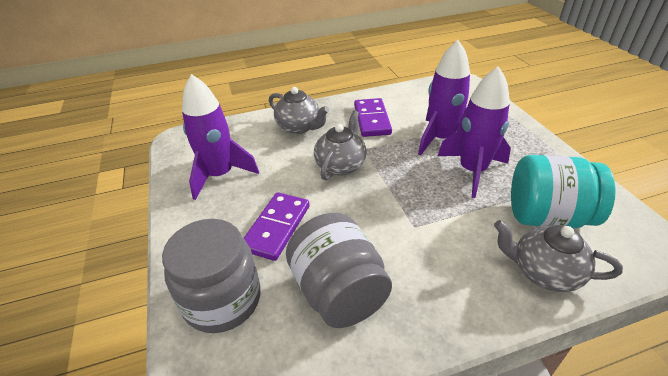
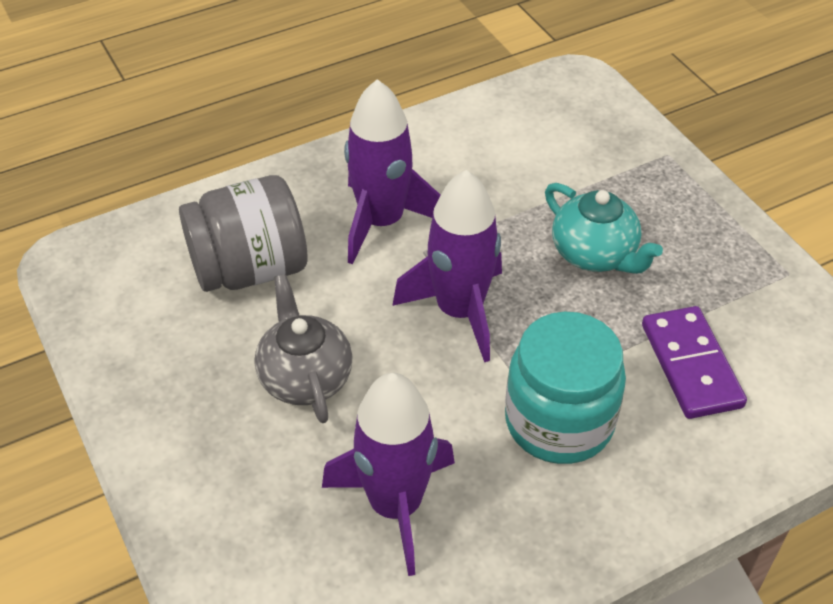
grey jar: [162,219,261,333] [286,213,392,328] = 2 -> [179,175,308,292] = 1
grey teapot: [269,87,329,134] [314,111,366,180] [494,220,623,292] = 3 -> [255,275,353,423] = 1
purple domino: [243,192,310,261] [354,98,392,137] = 2 -> [642,306,747,419] = 1
turquoise teapot: none = 0 -> [545,183,663,274] = 1

